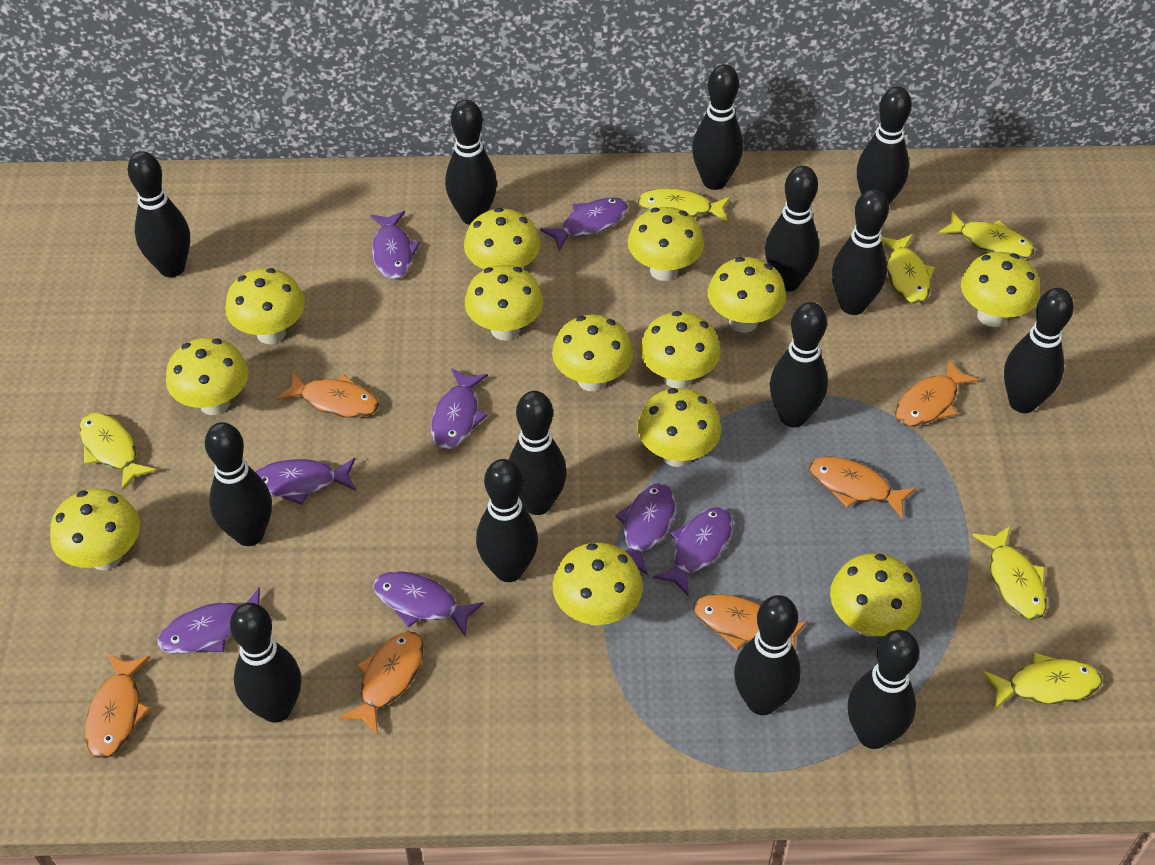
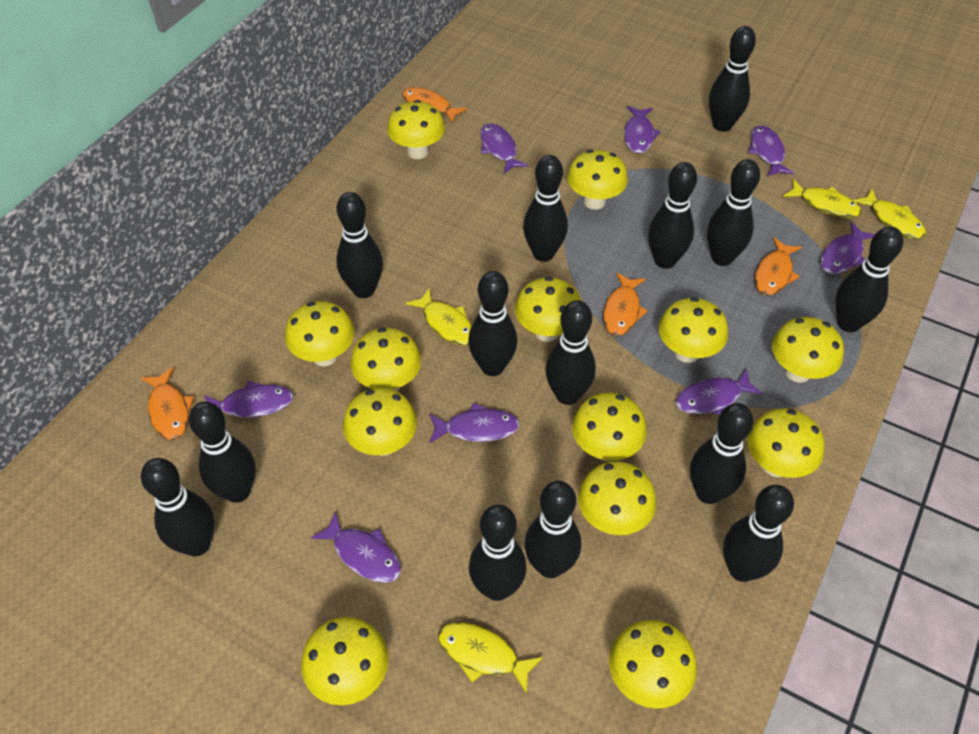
orange fish: [85,654,150,759] [277,371,379,418] [339,631,423,735] [693,594,808,651] [809,457,916,518] [895,359,979,427] = 6 -> [141,367,194,440] [402,87,467,123] [603,272,648,336] [754,237,802,296] = 4
yellow fish: [79,413,157,491] [638,188,730,223] [881,234,935,304] [938,211,1034,259] [972,526,1047,620] [982,653,1102,710] = 6 -> [406,288,472,345] [438,622,543,694] [783,179,861,218] [853,189,926,239] = 4

